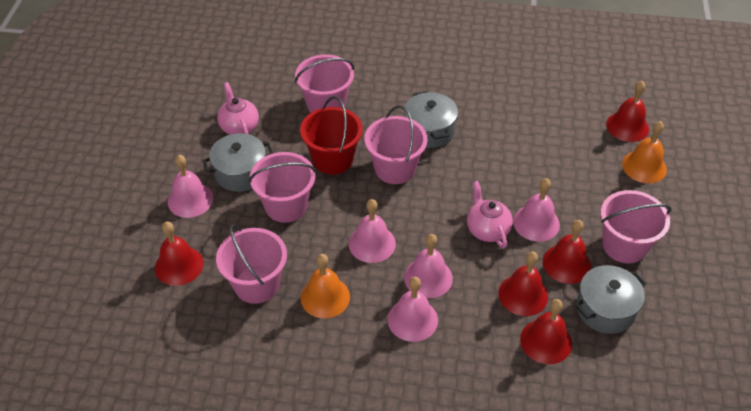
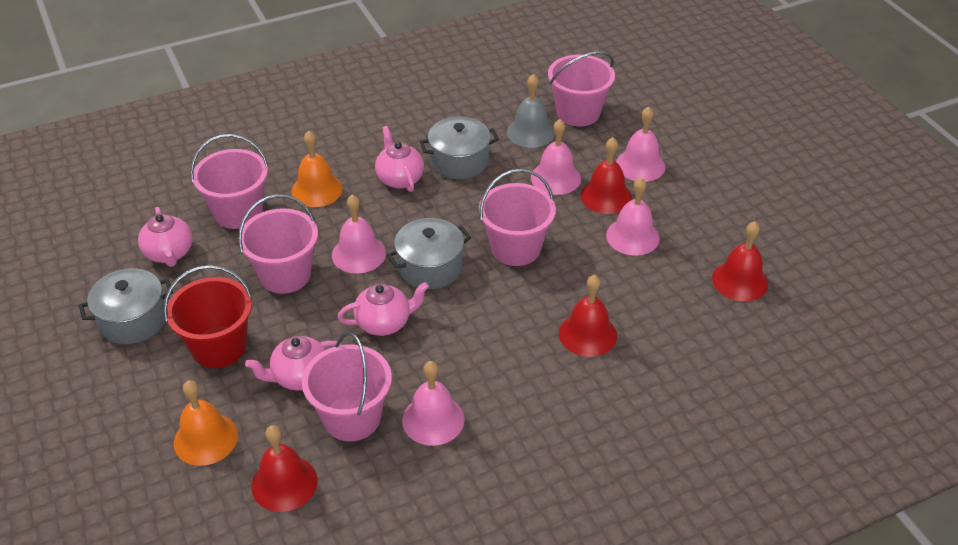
grey bell: none = 0 -> [507,74,555,148] = 1
pink teapot: [217,82,259,135] [467,181,513,249] = 2 -> [138,207,193,267] [245,336,342,391] [337,282,429,336] [375,126,424,192] = 4
red bell: [155,222,203,286] [498,252,548,316] [520,299,572,364] [543,220,591,284] [606,81,649,142] = 5 -> [252,425,318,512] [559,275,617,357] [580,137,632,214] [712,221,768,301] = 4

